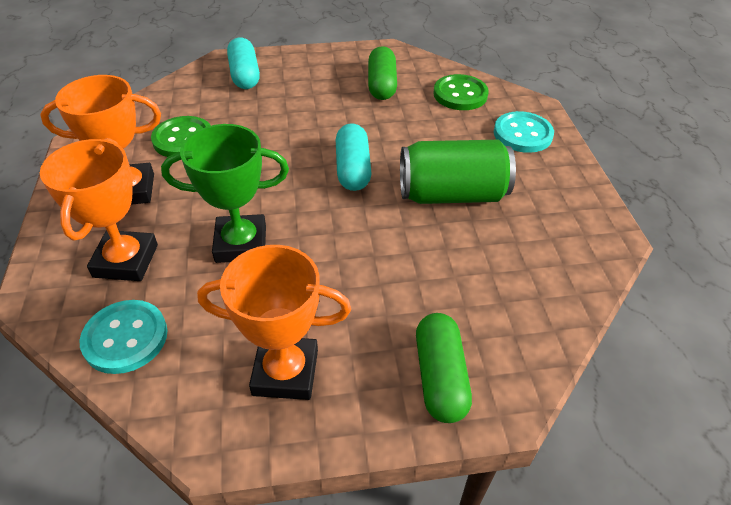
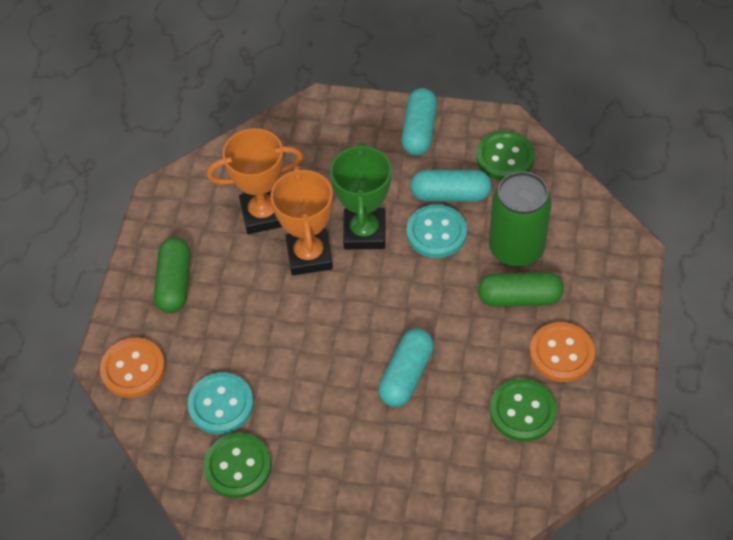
green button: [151,116,211,157] [433,74,489,110] = 2 -> [203,433,271,498] [476,131,535,180] [490,379,557,442] = 3
orange button: none = 0 -> [100,338,165,398] [530,322,595,382] = 2
orange trophy: [40,75,161,205] [40,138,158,281] [197,245,351,400] = 3 -> [207,128,303,234] [271,166,333,275] = 2
turquoise capsule: [227,37,260,89] [336,123,371,191] = 2 -> [378,328,434,407] [401,88,437,155] [410,170,492,201] = 3

